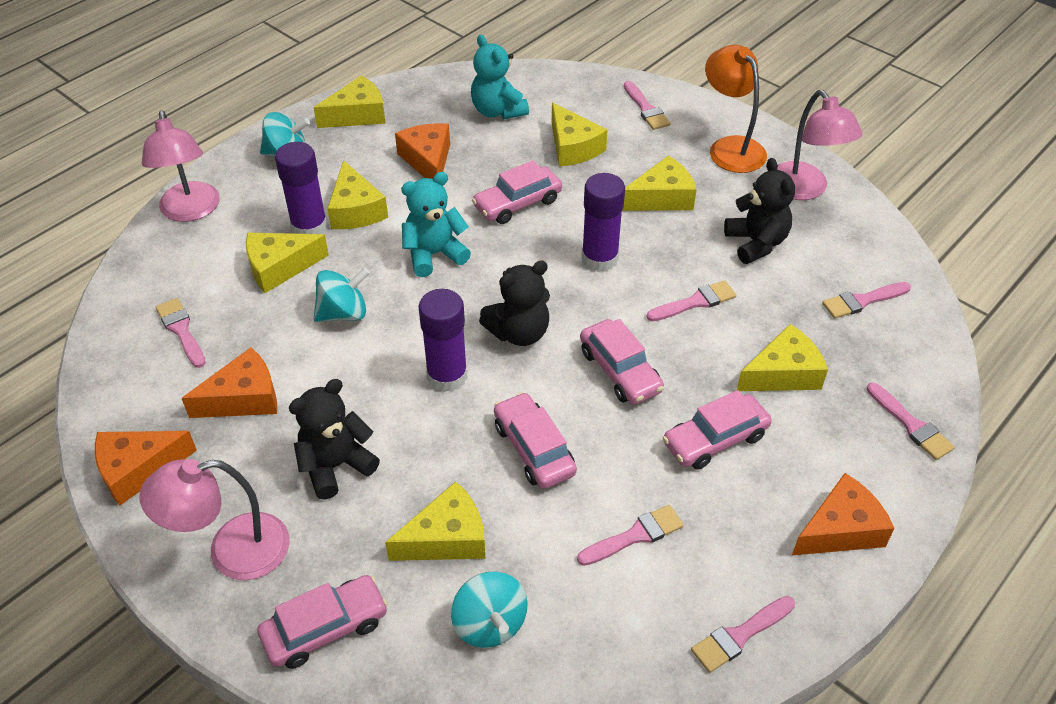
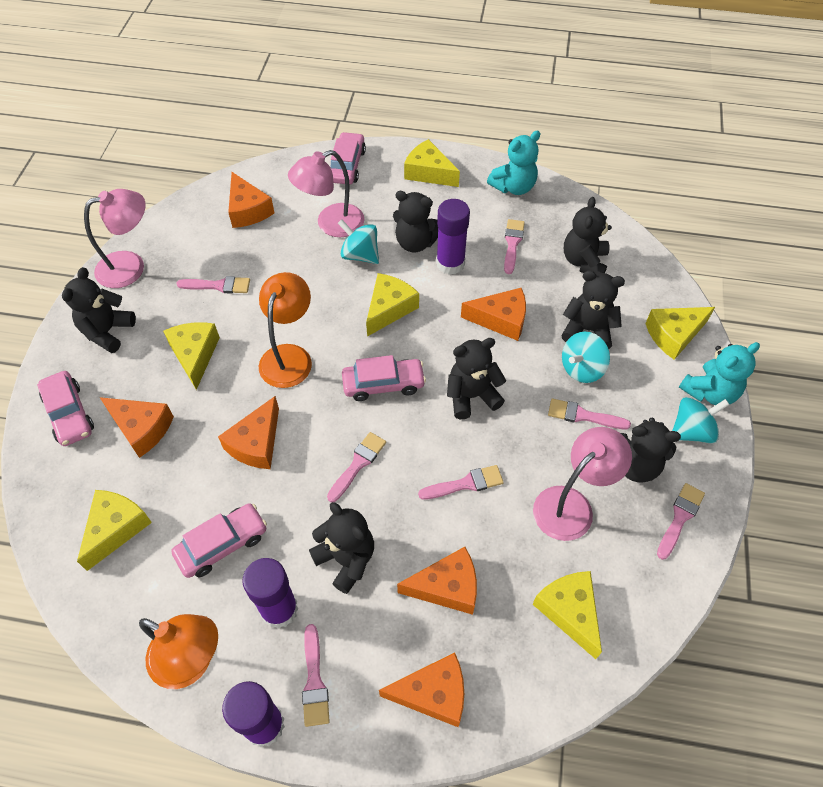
black teddy bear: [289,379,380,500] [479,261,550,346] [724,158,795,264] = 3 -> [62,267,136,353] [309,502,374,594] [393,191,438,253] [447,338,506,419] [561,270,625,349] [564,197,612,273] [621,418,681,482] = 7
orange cheese: [95,431,197,506] [182,347,277,418] [395,123,450,179] [792,473,895,555] = 4 -> [100,397,174,458] [218,396,279,469] [228,172,274,228] [379,653,464,727] [397,547,477,615] [461,288,526,341] = 6
orange lamp: [705,45,767,173] = 1 -> [139,614,218,689] [259,272,312,388] = 2
pink car: [257,575,388,669] [472,160,562,224] [494,392,577,489] [580,319,664,405] [663,390,772,470] = 5 -> [37,371,94,446] [171,503,267,578] [330,132,366,185] [342,355,426,401] = 4
yellow cheese: [246,233,329,293] [313,75,385,128] [327,160,388,229] [385,481,485,561] [552,103,608,167] [622,155,697,211] [737,324,828,391] = 7 -> [77,490,152,571] [163,322,220,390] [366,273,419,337] [404,139,460,187] [532,571,602,659] [645,307,715,360] = 6

